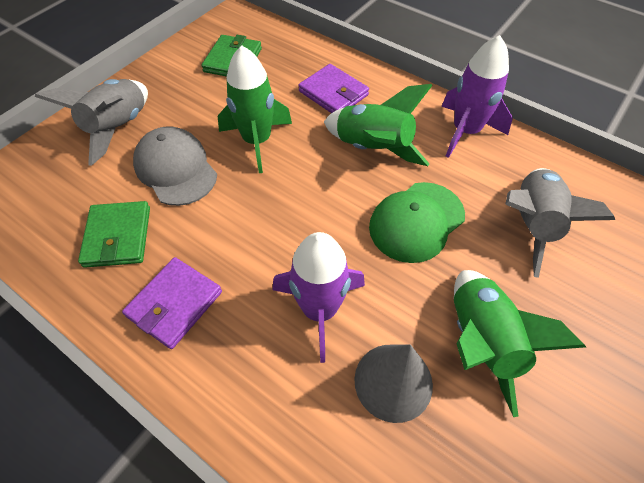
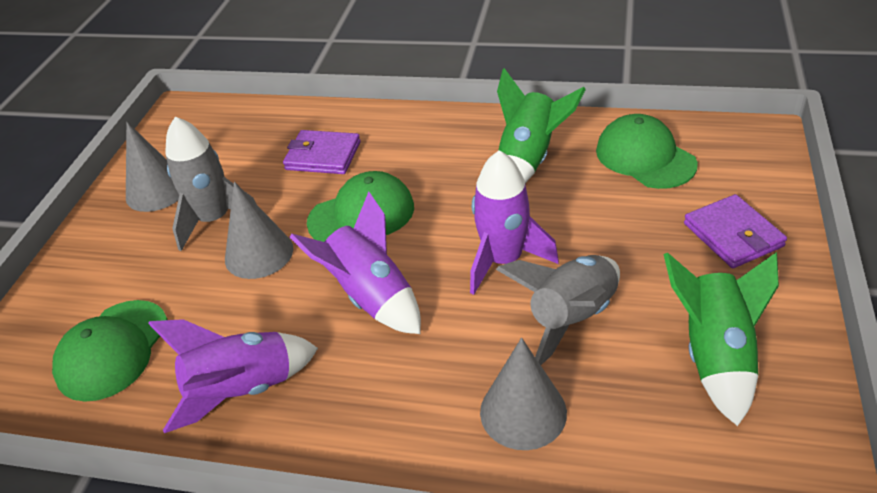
green cap: [369,182,465,263] = 1 -> [52,300,167,402] [307,171,414,242] [596,114,698,189] = 3
green rocket: [218,45,292,173] [324,84,433,166] [454,270,586,417] = 3 -> [497,68,586,183] [663,252,779,426] = 2
green wallet: [78,201,150,268] [201,35,262,77] = 2 -> none = 0
grey cap: [133,126,217,206] = 1 -> none = 0
grey cone: [354,345,433,423] = 1 -> [126,122,179,212] [225,182,293,279] [480,338,567,450] = 3
purple rocket: [273,232,365,363] [441,35,513,158] = 2 -> [148,319,318,433] [290,192,421,334] [470,150,559,295] = 3

